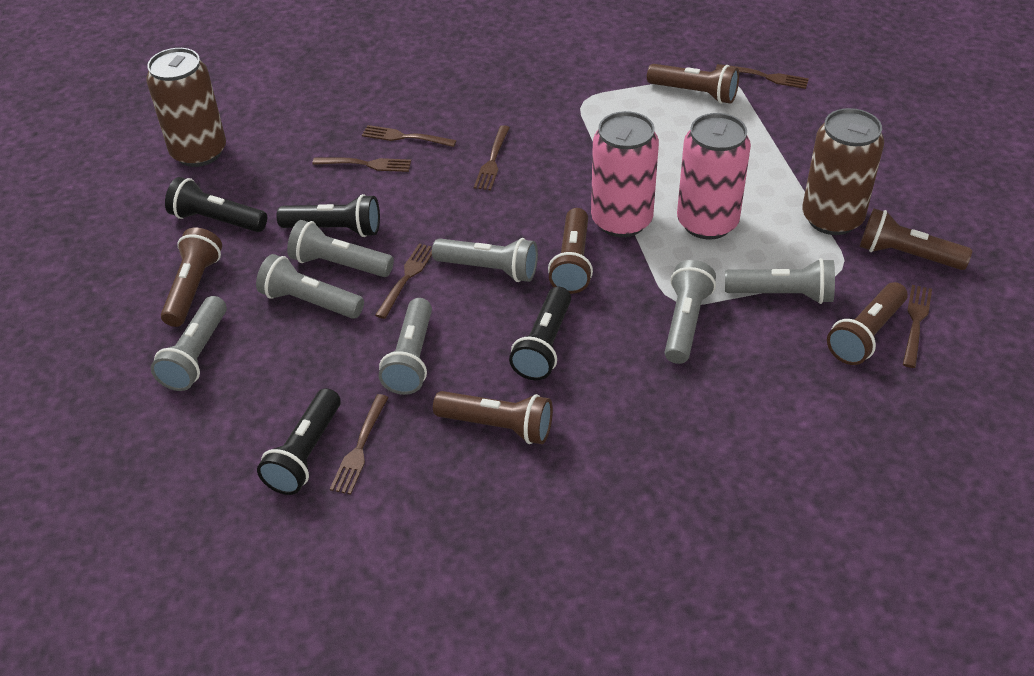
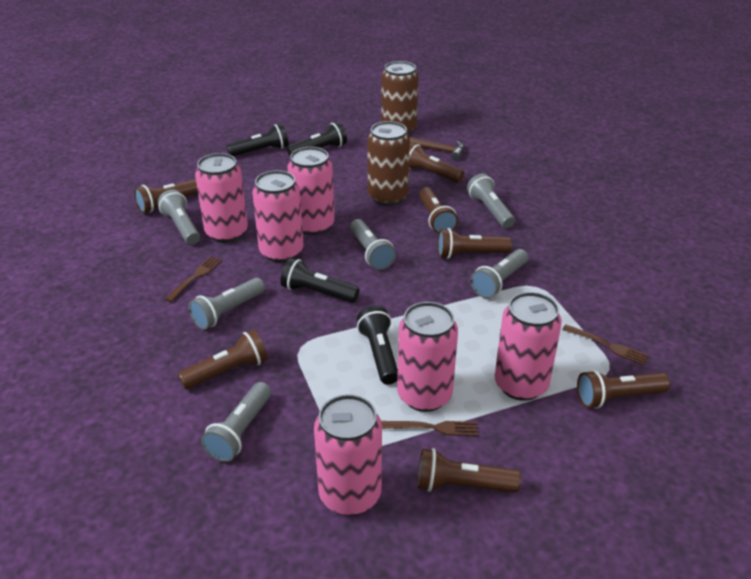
brown flashlight: [161,228,222,327] [433,391,553,444] [548,208,593,294] [647,64,739,104] [827,282,908,365] [860,208,973,270] = 6 -> [134,179,198,213] [178,329,268,389] [409,143,464,183] [417,448,521,493] [419,187,458,234] [437,228,512,259] [577,370,670,409] = 7
brown fork: [312,157,411,172] [330,394,389,495] [362,125,457,147] [375,243,432,319] [474,125,510,190] [715,64,809,89] [903,285,932,368] = 7 -> [165,256,222,302] [381,421,478,436] [562,324,649,366] = 3
brown hammer: none = 0 -> [410,137,464,160] = 1
grey flashlight: [151,296,227,391] [256,254,364,319] [287,220,394,277] [379,298,432,395] [432,238,538,282] [665,260,716,364] [725,258,835,304] = 7 -> [158,189,200,245] [189,278,265,330] [201,382,271,462] [350,219,396,270] [467,173,515,228] [470,249,528,298] = 6
pink can: [591,111,659,237] [677,113,751,239] = 2 -> [195,153,248,243] [252,170,304,263] [288,147,335,235] [314,394,382,516] [397,302,458,412] [495,292,562,401] = 6

